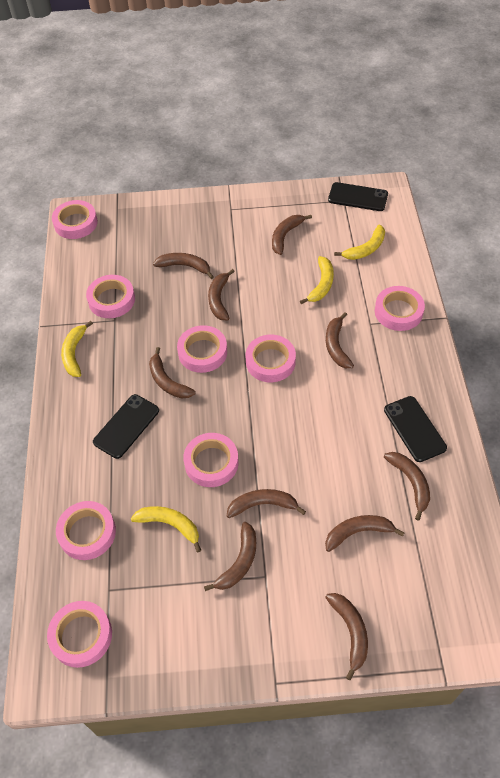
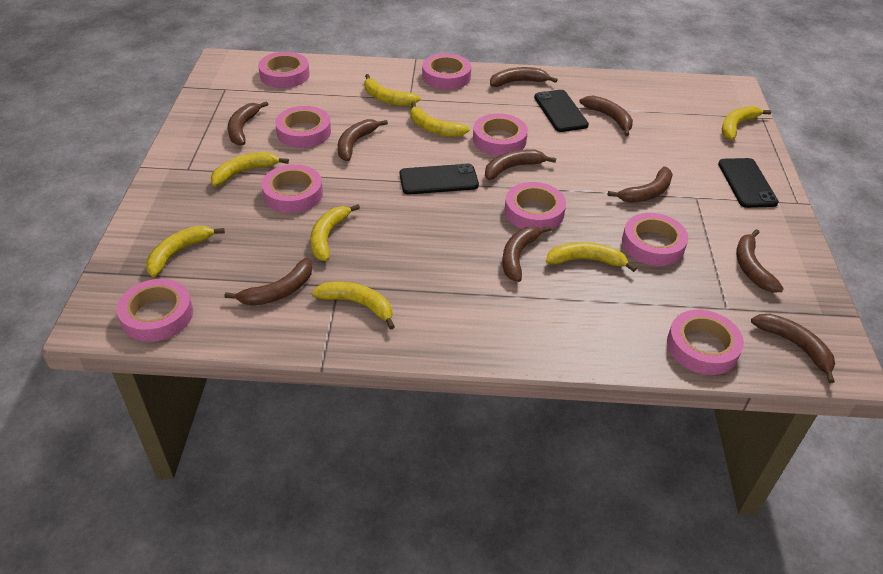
pink tape: [47,601,112,668] [52,200,98,239] [56,501,116,560] [86,275,135,318] [177,325,227,373] [183,433,239,487] [246,335,296,382] [375,286,425,331] = 8 -> [117,279,193,342] [258,52,310,88] [261,164,323,213] [275,106,331,148] [422,53,471,90] [473,114,528,156] [504,182,566,229] [622,213,688,266] [667,310,744,375] = 9
yellow banana: [61,321,93,377] [131,506,201,552] [300,256,334,304] [334,225,385,260] = 4 -> [146,226,225,277] [211,152,289,187] [310,204,360,261] [311,282,395,330] [364,74,421,106] [410,102,470,137] [546,242,637,272] [722,106,771,140] = 8

